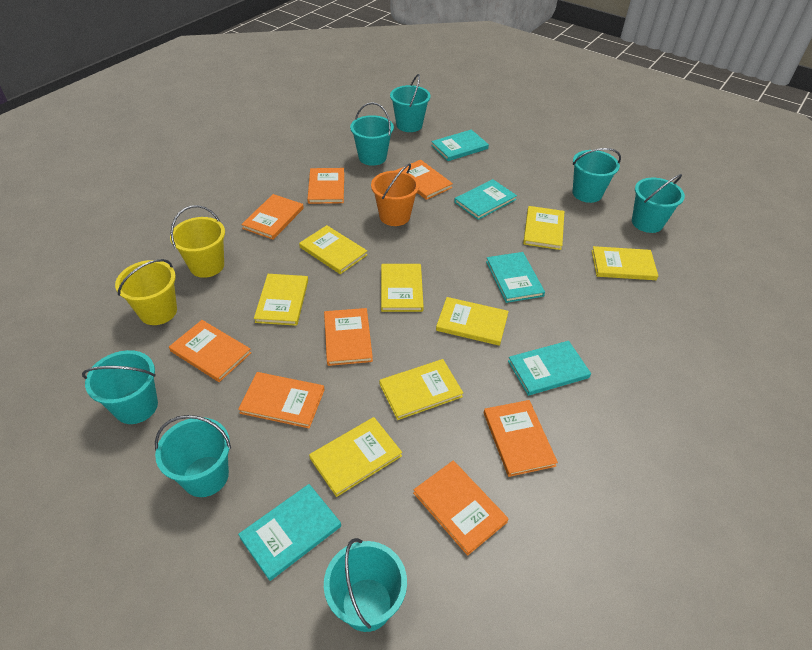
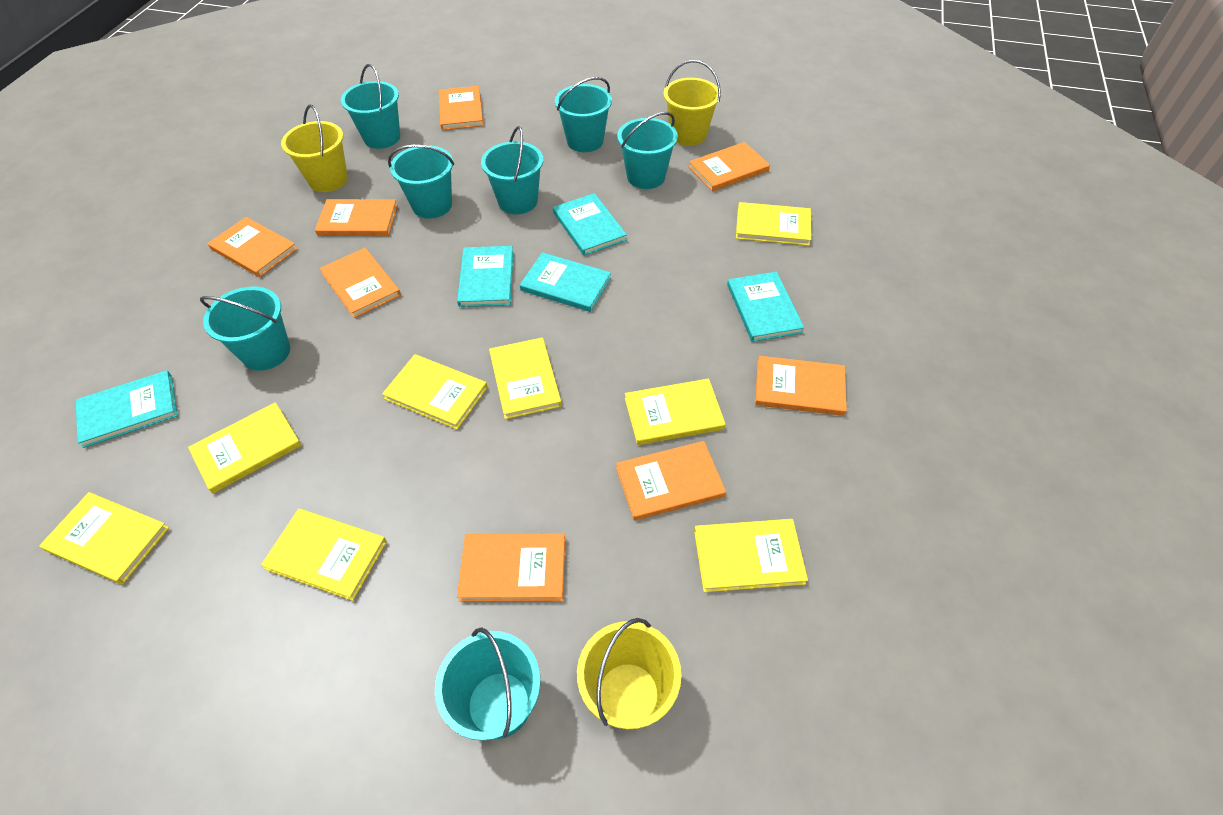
orange bucket: [371,164,419,226] = 1 -> none = 0
yellow bucket: [115,259,177,325] [170,205,225,278] = 2 -> [281,105,348,192] [577,618,681,729] [664,60,721,146] = 3

